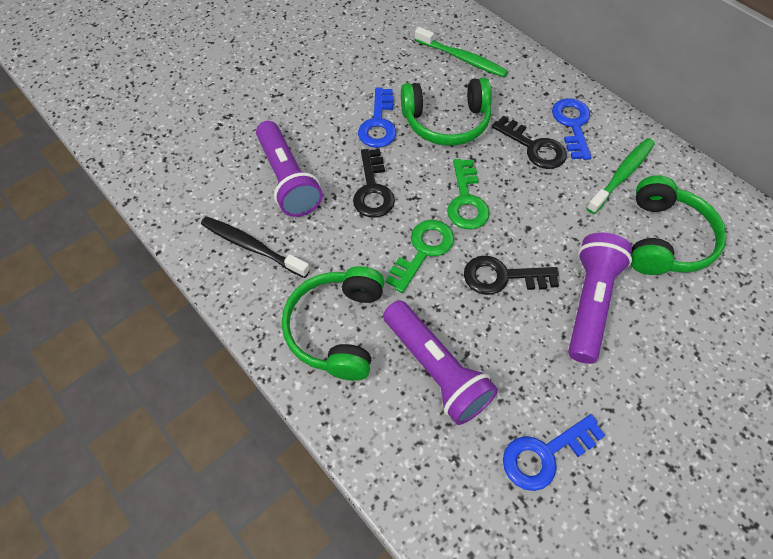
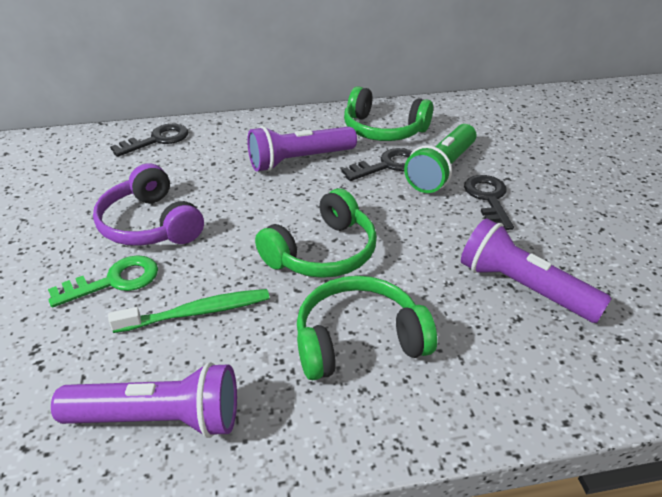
black toothbrush: [201,216,310,278] = 1 -> none = 0
blue key: [358,88,396,148] [503,414,606,491] [552,98,591,160] = 3 -> none = 0
green flashlight: none = 0 -> [404,124,477,193] = 1
green key: [385,220,454,293] [447,159,490,230] = 2 -> [48,255,158,307] = 1
green toothbrush: [415,27,508,77] [586,138,655,214] = 2 -> [108,289,270,333] = 1
purple headphones: none = 0 -> [93,163,204,246] = 1

